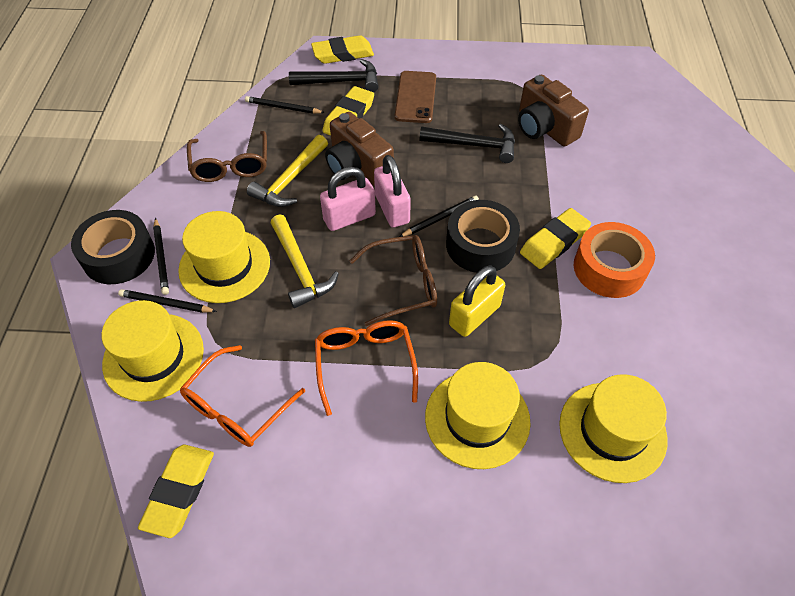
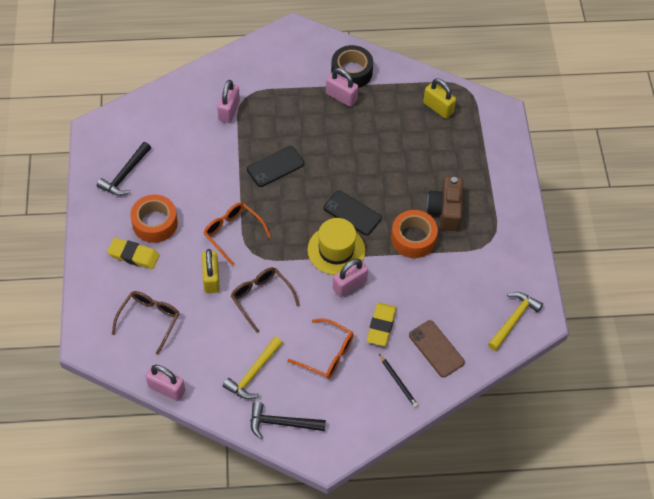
black pencil: [118,289,217,313] [153,218,169,295] [245,96,325,114] [399,196,479,237] = 4 -> [379,354,418,408] = 1
black phone: none = 0 -> [247,146,304,187] [324,191,382,236] = 2
black tape: [71,210,155,284] [446,200,520,273] = 2 -> [331,45,373,88] = 1
brown camera: [325,112,394,186] [518,74,589,146] = 2 -> [427,176,463,231] = 1
orange tape: [574,222,655,298] = 1 -> [130,195,178,243] [391,210,438,258] = 2
pink padlock: [320,167,376,231] [374,155,411,228] = 2 -> [146,365,185,401] [217,80,240,123] [326,68,358,107] [333,258,368,297] = 4
yellow eraser: [138,445,214,538] [311,35,374,64] [322,86,374,136] [520,208,591,269] = 4 -> [107,238,160,269] [367,303,396,346] = 2
yellow hat: [102,300,204,402] [178,211,270,303] [425,362,531,469] [559,374,668,483] = 4 -> [308,218,365,275] = 1
yellow padlock: [449,266,505,337] = 1 -> [202,249,220,293] [423,78,456,119] = 2

